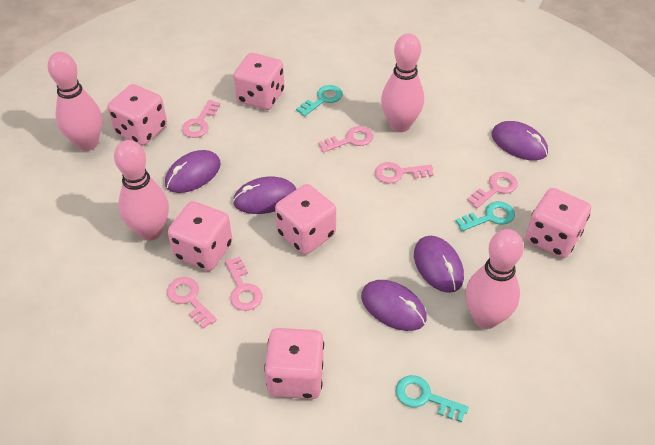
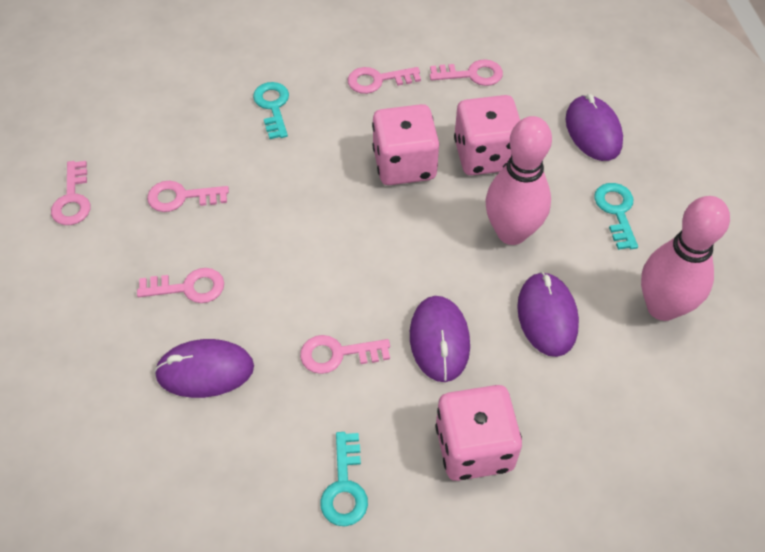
pink bowling pin: [48,52,102,151] [114,140,169,240] [381,33,424,132] [465,229,524,329] = 4 -> [485,116,552,245] [641,196,730,321] = 2
pink dice: [107,84,167,145] [168,201,232,271] [233,53,284,110] [264,328,324,399] [275,184,336,255] [525,188,591,258] = 6 -> [372,104,439,185] [435,385,522,481] [454,95,520,175] = 3
purple mouse: [165,150,221,193] [233,176,296,214] [361,280,426,331] [414,236,464,293] [492,121,548,161] = 5 -> [154,339,254,398] [410,296,470,382] [517,272,579,357] [566,94,623,161] = 4

